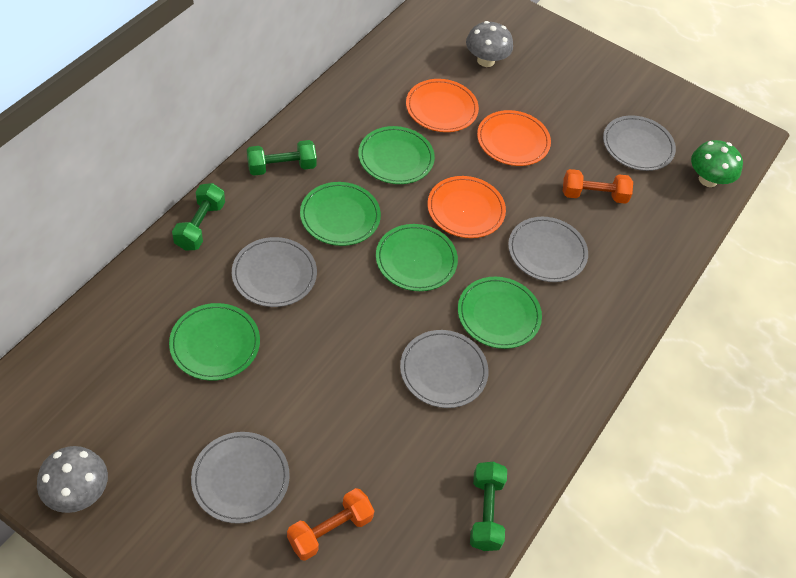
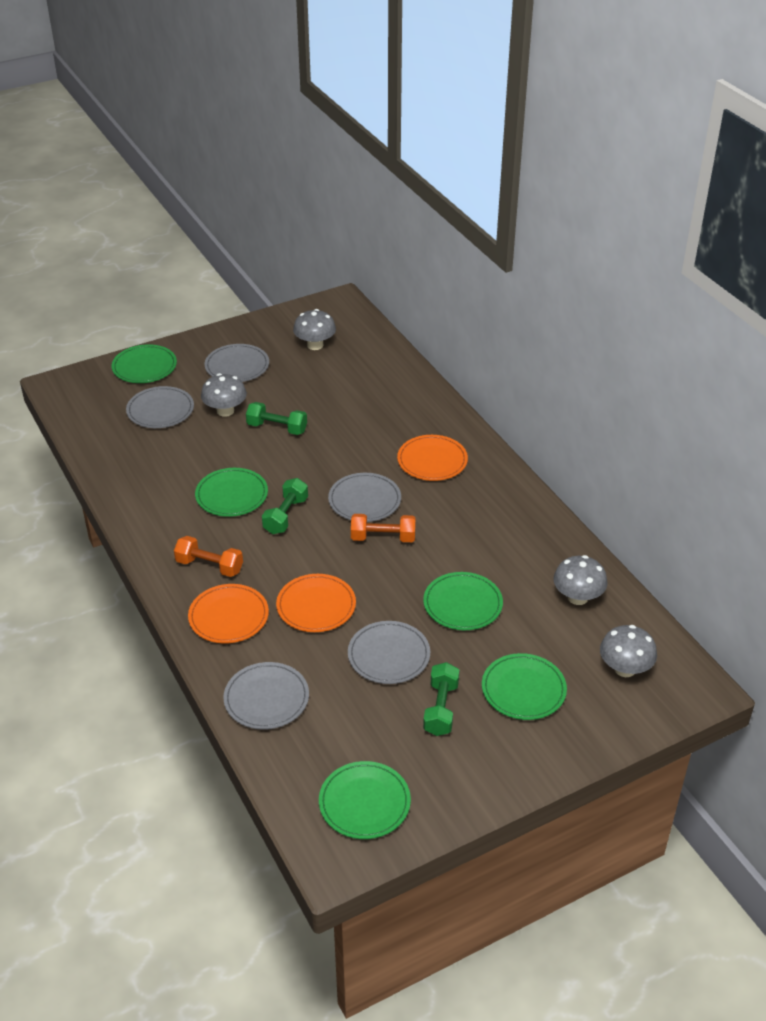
green mushroom: [691,140,743,187] = 1 -> none = 0
grey mushroom: [37,446,108,513] [466,21,513,67] = 2 -> [201,373,247,417] [293,309,336,350] [553,555,608,605] [600,625,657,677] = 4

